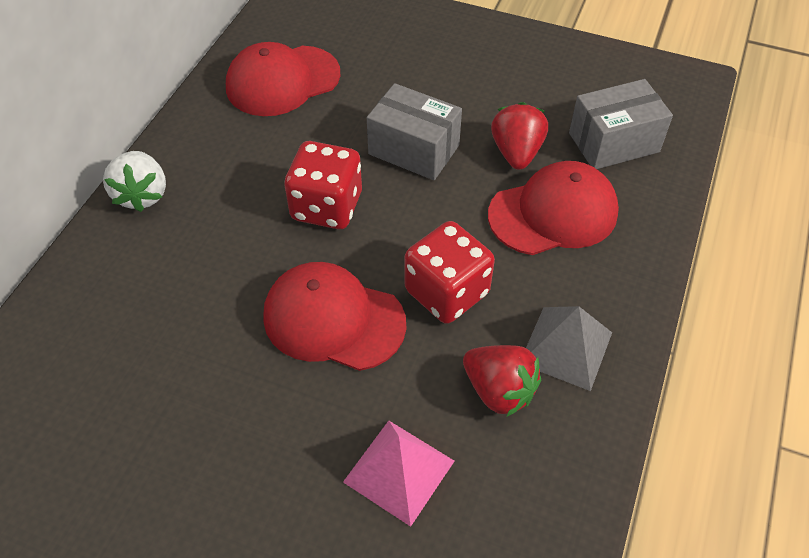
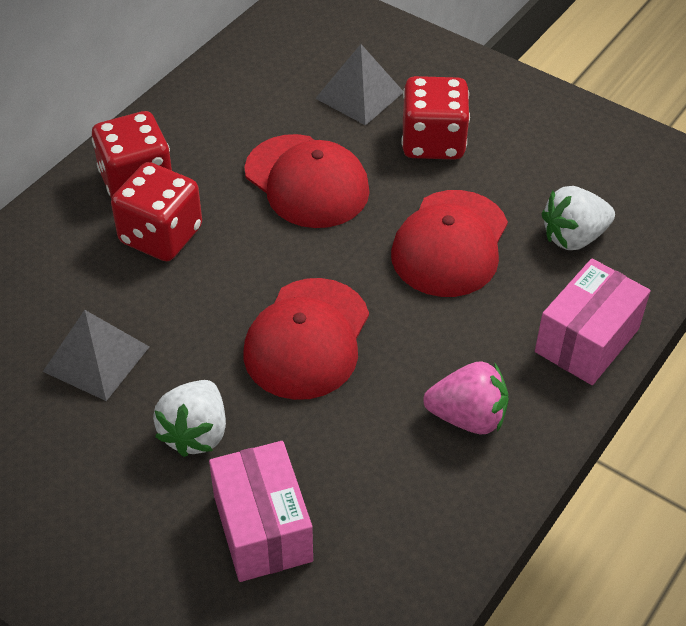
grey box: [367,83,462,180] [569,79,673,169] = 2 -> none = 0
grey pyramid: [526,306,612,391] = 1 -> [43,310,149,401] [315,44,403,126] = 2
pink box: none = 0 -> [209,441,313,582] [535,258,651,385] = 2
pink pyramid: [343,421,455,527] = 1 -> none = 0
pink strawberry: none = 0 -> [423,361,509,434] = 1
red dice: [284,141,362,229] [405,221,495,324] = 2 -> [92,111,172,198] [111,162,202,261] [401,76,470,160] = 3
red strawberry: [463,345,541,417] [491,102,548,170] = 2 -> none = 0
white strawberry: [103,151,166,212] = 1 -> [153,380,226,457] [542,186,615,250] = 2

